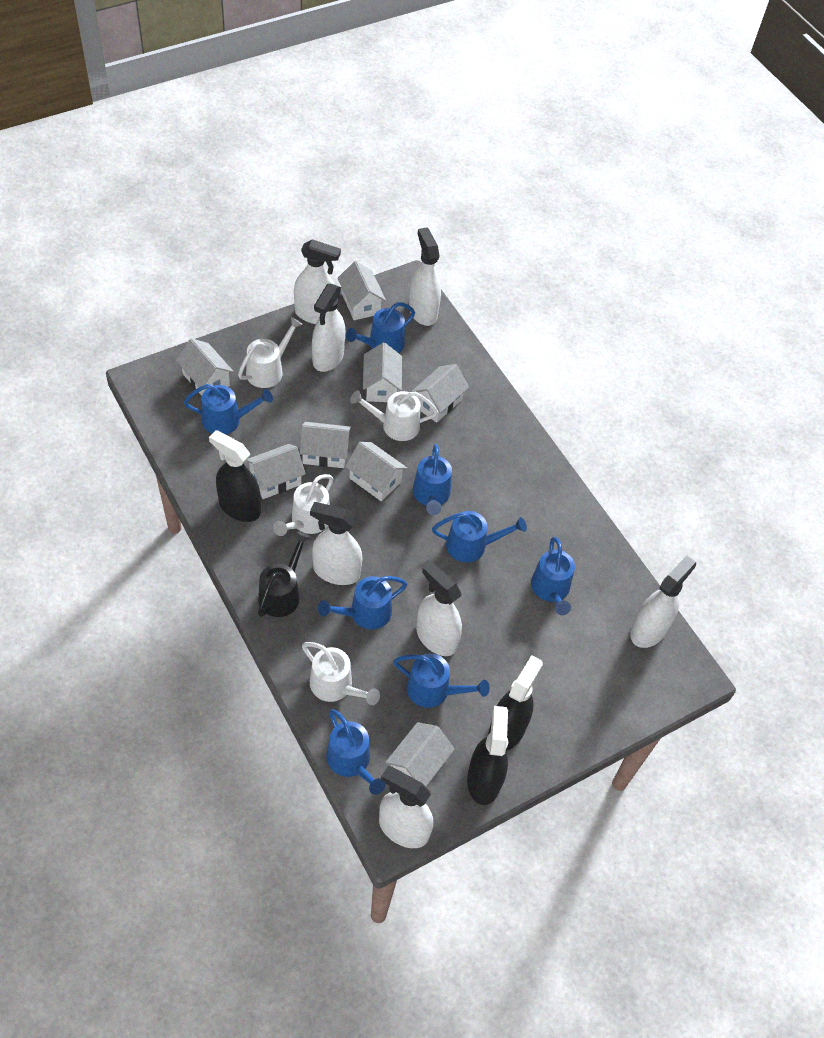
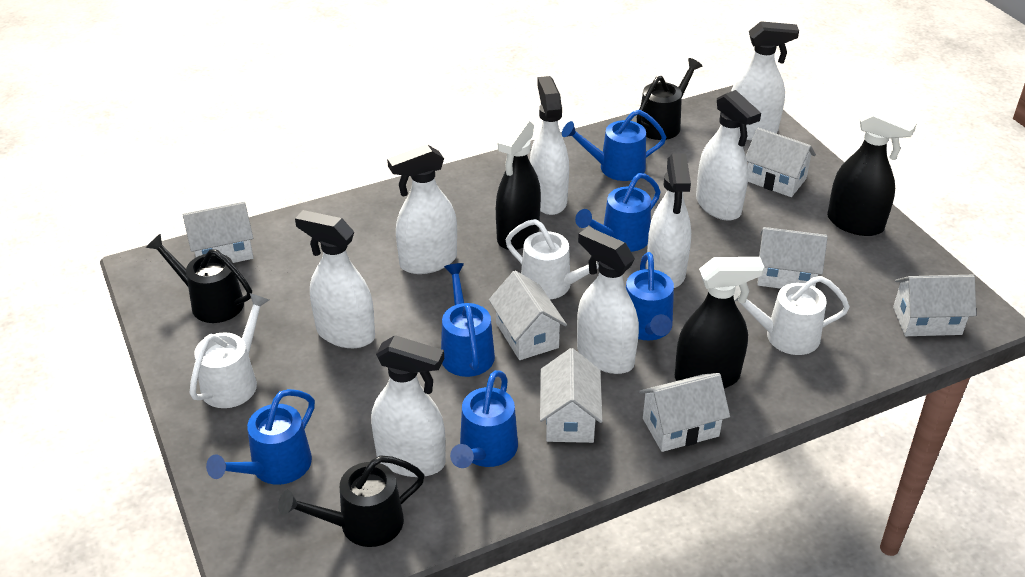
black watering can: [258,531,311,617] = 1 -> [146,234,252,323] [278,455,425,547] [637,58,703,140] = 3
blue watering can: [184,384,273,435] [318,576,407,630] [326,709,385,795] [346,302,415,353] [393,653,489,708] [413,444,452,515] [432,511,527,563] [531,537,575,615] = 8 -> [206,389,315,485] [441,263,495,377] [450,370,518,468] [562,110,666,181] [575,173,661,252] [626,252,674,340] = 6
white house: [176,338,234,396] [246,444,306,499] [299,422,351,468] [337,261,386,320] [345,442,407,501] [363,343,402,402] [385,722,455,787] [411,364,469,423] = 8 -> [182,202,254,263] [489,271,567,360] [540,348,602,443] [639,373,730,452] [746,128,816,197] [757,227,828,289] [893,275,976,336] = 7
white spray bottle: [294,239,341,324] [310,502,362,585] [312,283,346,372] [379,766,433,848] [409,227,441,326] [416,562,462,656] [630,556,696,648] = 7 -> [295,210,375,348] [371,335,446,477] [387,144,457,274] [530,76,569,215] [577,227,639,374] [646,154,691,288] [696,90,761,220] [731,21,799,140] = 8
white watering can: [238,317,303,388] [273,474,333,536] [302,642,380,705] [350,390,438,441] = 4 -> [190,293,269,408] [505,219,599,300] [733,276,850,355] = 3

